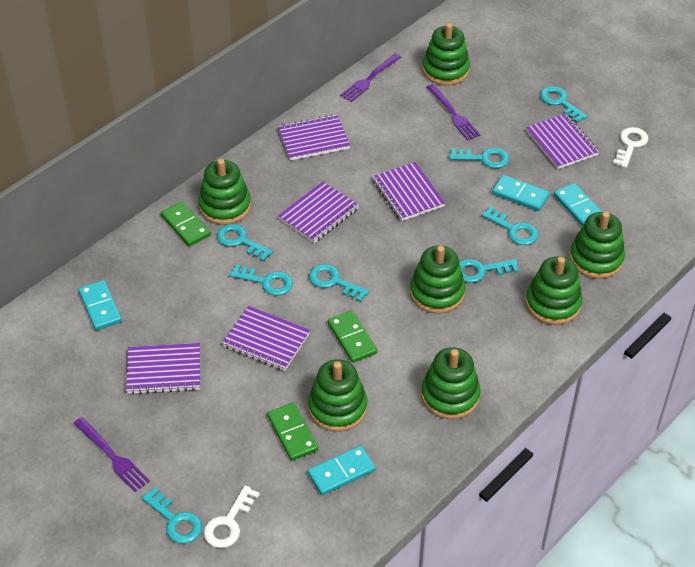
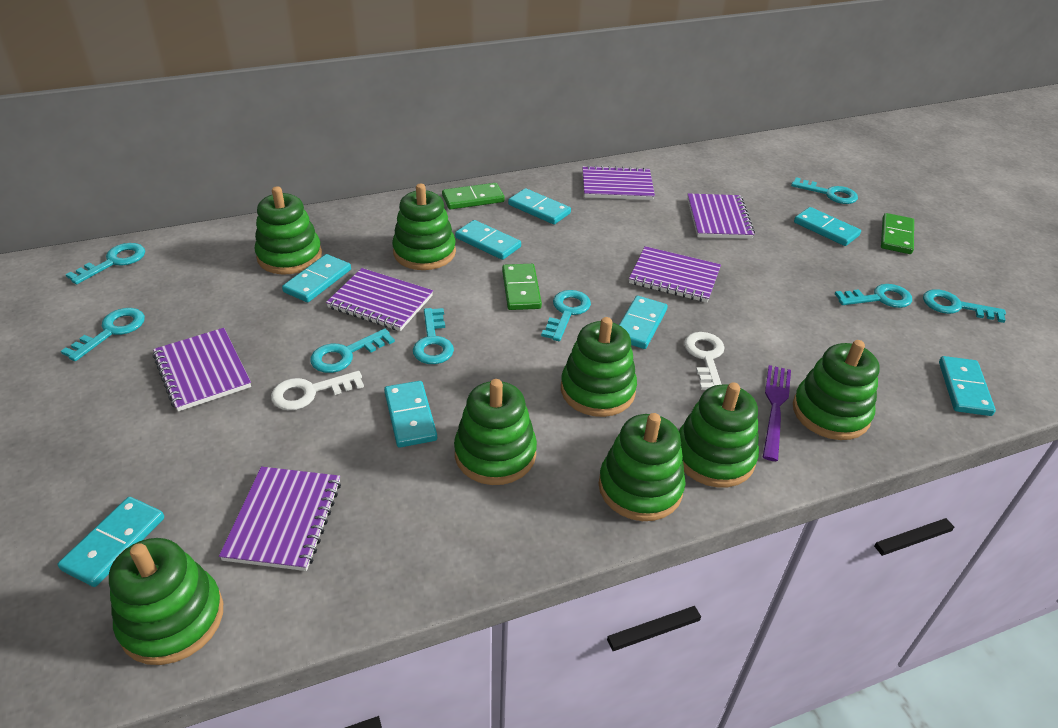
green stacking toy: [198,159,251,225] [308,359,367,432] [410,246,465,314] [421,347,481,419] [422,23,470,85] [526,256,582,325] [570,211,625,279] = 7 -> [109,538,223,665] [255,186,322,274] [392,184,456,270] [454,379,537,485] [561,317,637,417] [599,413,686,521] [679,382,759,487] [793,340,880,440] = 8
purple fork: [73,417,150,492] [340,53,402,102] [426,84,480,140] = 3 -> [763,365,791,461] = 1
turquoise domino: [79,280,122,330] [308,445,376,495] [492,175,550,211] [554,183,602,226] = 4 -> [58,497,164,587] [282,254,351,302] [384,381,437,448] [455,220,521,260] [508,188,571,225] [619,296,668,349] [794,207,861,246] [939,356,996,416] = 8

